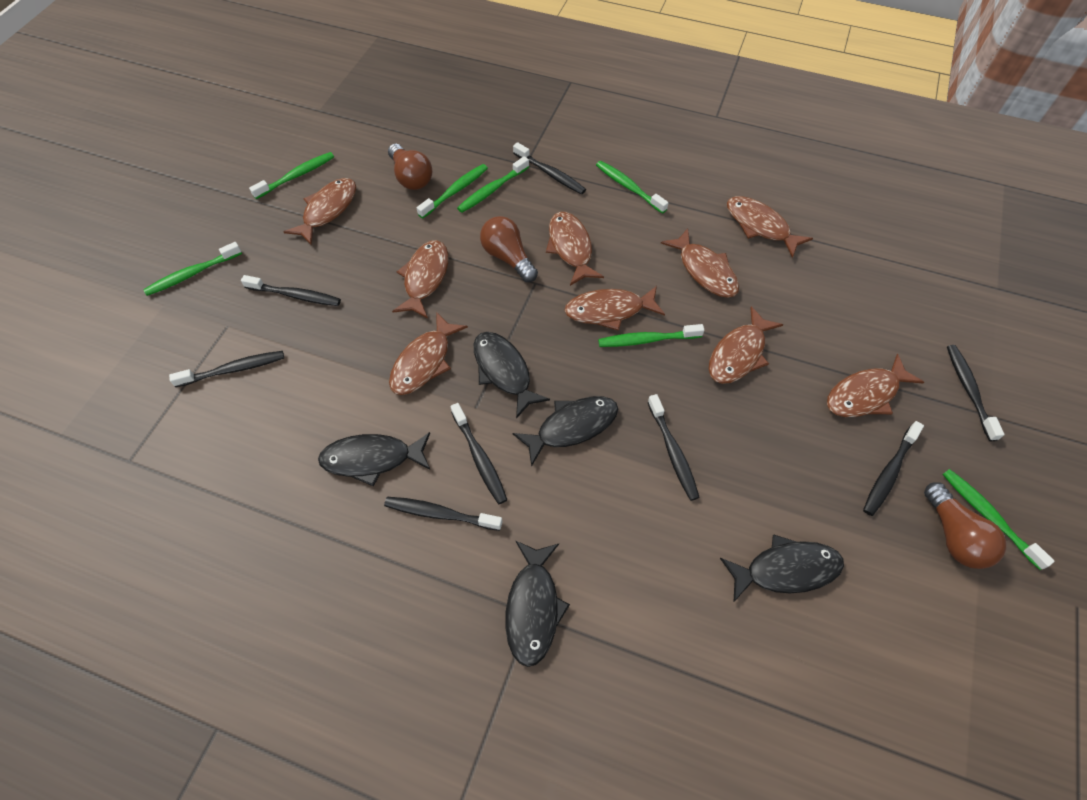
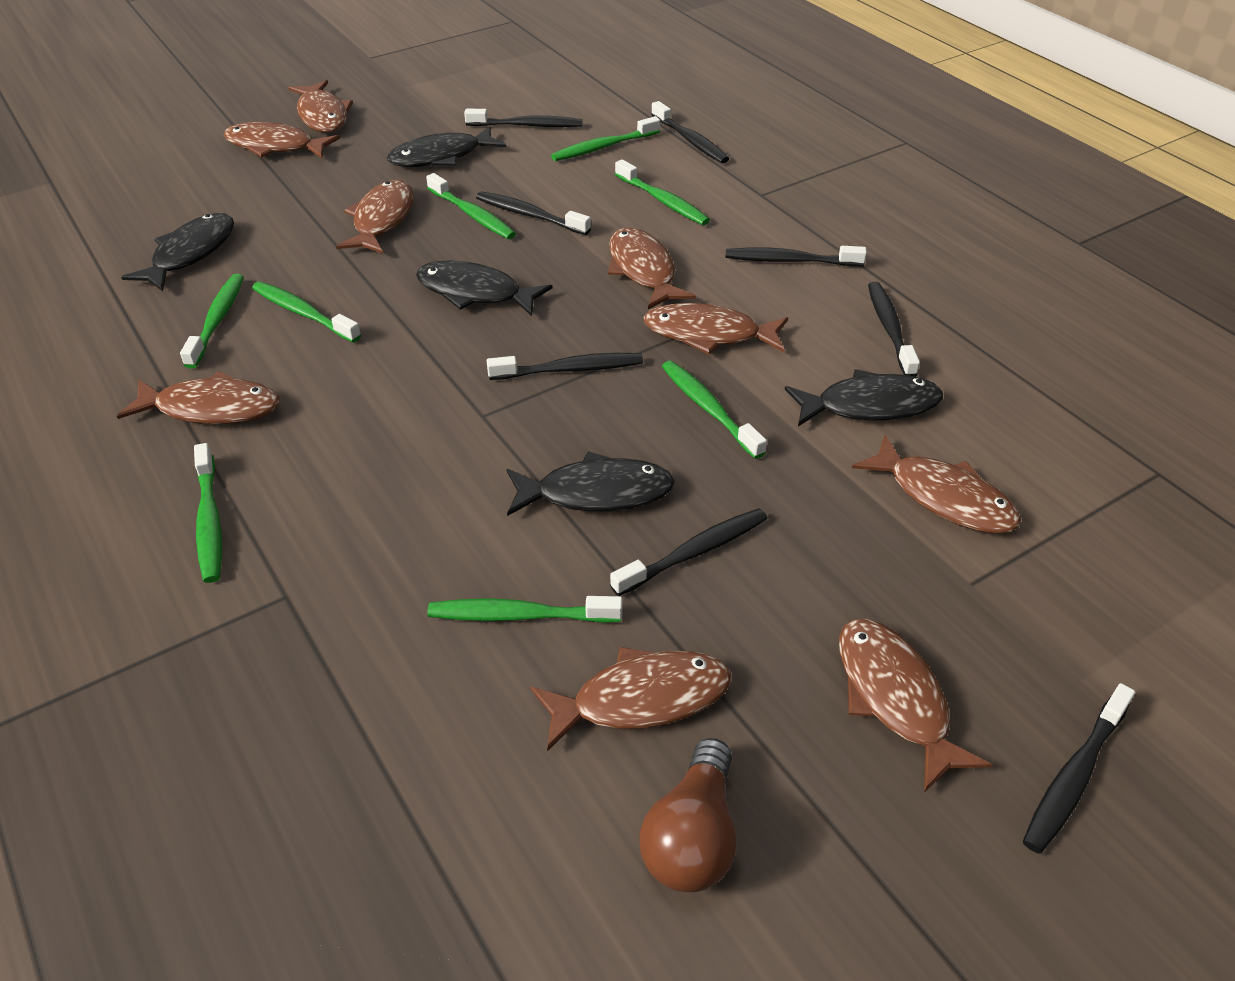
brown light bulb: [388,144,432,190] [480,216,538,282] [924,482,1007,569] = 3 -> [639,738,737,892] = 1
green toothbrush: [143,242,242,296] [249,152,334,199] [417,164,488,218] [457,156,529,213] [596,161,669,214] [598,324,704,347] [942,469,1055,570] = 7 -> [180,274,244,369] [194,443,222,583] [252,282,361,343] [426,173,516,239] [427,596,622,623] [551,116,660,161] [615,159,710,225] [662,361,767,459] = 8

